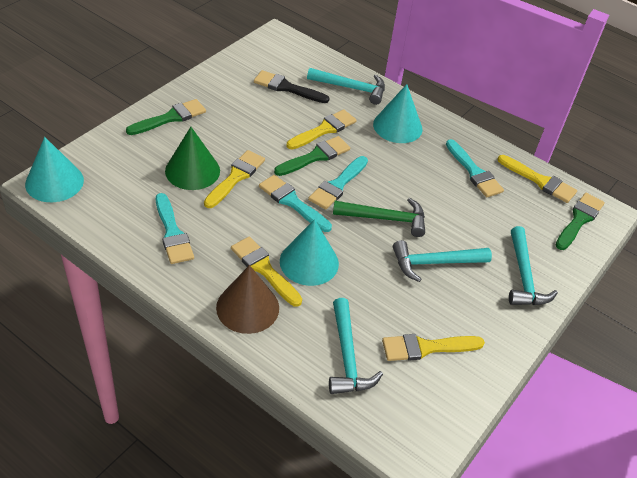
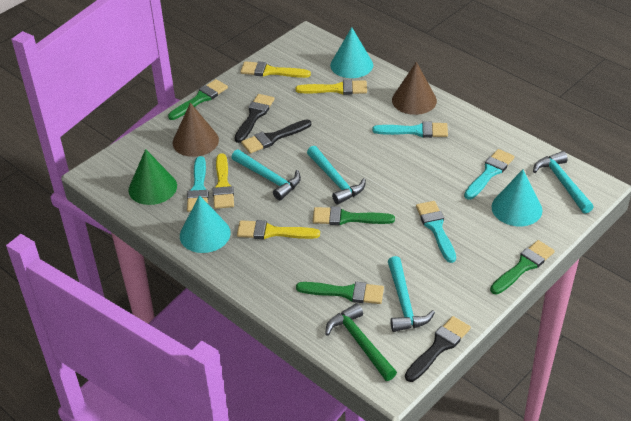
black brush: [254,70,329,103] = 1 -> [234,94,275,143] [241,119,311,154] [405,316,471,382] = 3
brown cone: [216,265,279,334] = 1 -> [173,103,219,157] [392,62,437,115] = 2
green brush: [126,99,206,135] [274,136,350,176] [555,193,605,250] = 3 -> [168,79,228,120] [296,282,384,304] [313,207,395,225] [490,240,555,294] = 4
yellow brush: [204,150,265,208] [231,237,302,307] [287,109,357,150] [382,334,485,361] [497,155,577,203] = 5 -> [213,153,234,209] [237,220,320,239] [240,61,311,78] [296,80,367,95] = 4

